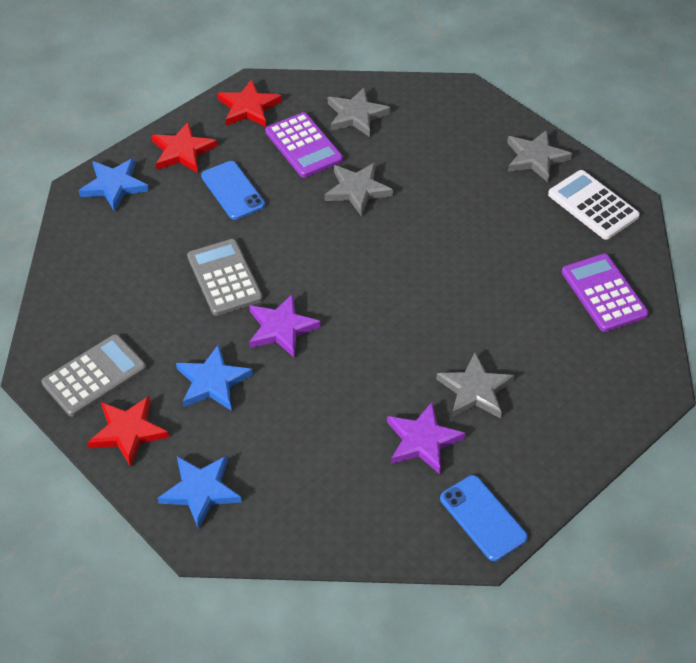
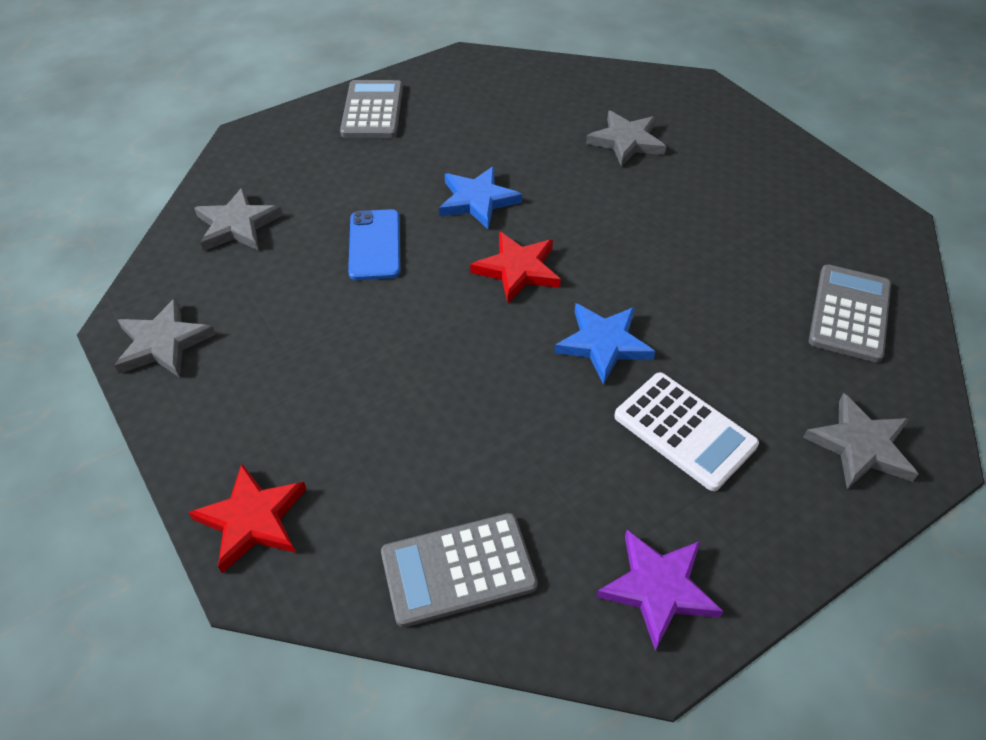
blue phone: [201,161,265,220] [440,475,528,561] = 2 -> [348,209,401,280] = 1
blue star: [79,158,149,212] [157,456,242,530] [176,344,253,411] = 3 -> [439,166,522,229] [554,303,655,385] = 2
grey calculator: [42,334,146,417] [187,239,263,316] = 2 -> [340,80,403,138] [381,513,538,628] [809,265,891,363] = 3
purple calculator: [265,112,343,178] [562,254,649,332] = 2 -> none = 0
purple star: [249,294,321,358] [387,402,466,474] = 2 -> [596,530,723,651] = 1
red star: [87,396,169,467] [151,122,217,173] [217,79,282,127] = 3 -> [188,464,306,573] [470,231,561,303] = 2

